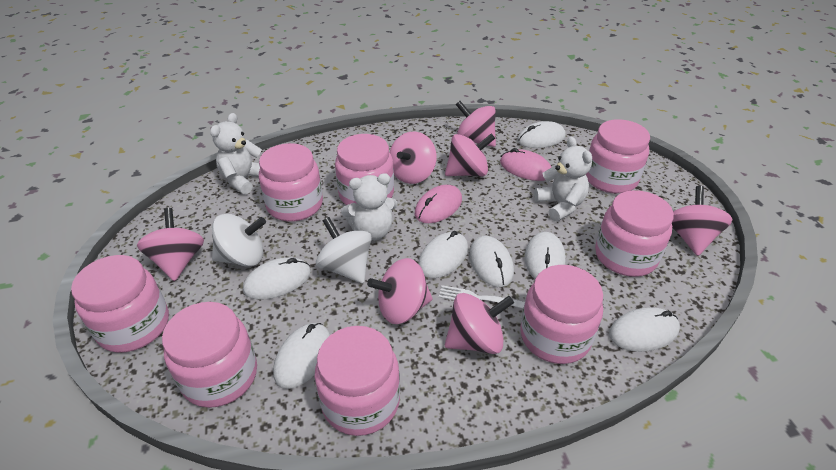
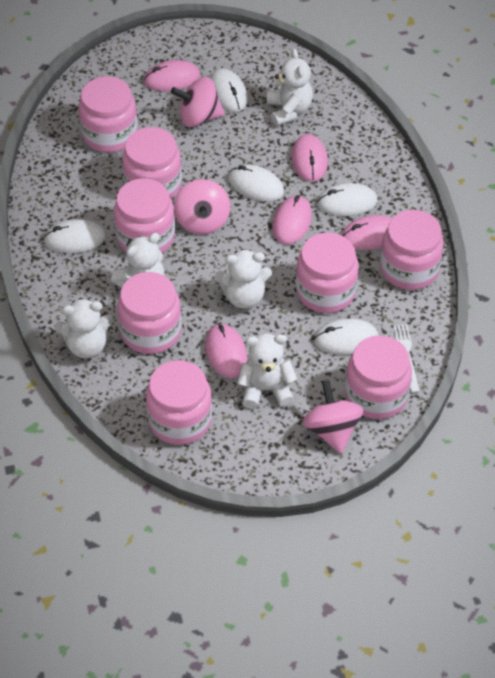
pink mouse: [414,185,462,223] [500,148,551,181] = 2 -> [143,60,200,91] [205,323,247,378] [272,195,312,244] [291,134,328,182] [341,215,392,250] = 5
pink spinning top: [137,208,204,281] [367,258,433,324] [390,131,437,184] [445,133,495,176] [445,293,514,354] [456,101,496,147] [672,186,733,256] = 7 -> [171,77,225,127] [174,179,230,235] [303,380,364,454] = 3
white mouse: [243,257,311,300] [273,323,330,389] [418,231,468,278] [469,236,514,287] [517,121,566,148] [525,232,566,279] [609,307,680,352] = 7 -> [43,219,106,253] [210,69,248,112] [228,164,284,202] [314,319,379,355] [317,183,378,216] = 5
white spinning top: [212,214,266,267] [316,217,372,283] = 2 -> none = 0
white teddy bear: [210,113,262,194] [341,173,398,241] [534,137,592,221] = 3 -> [55,298,113,358] [111,233,165,288] [215,249,272,309] [237,333,297,409] [267,48,313,126] = 5

